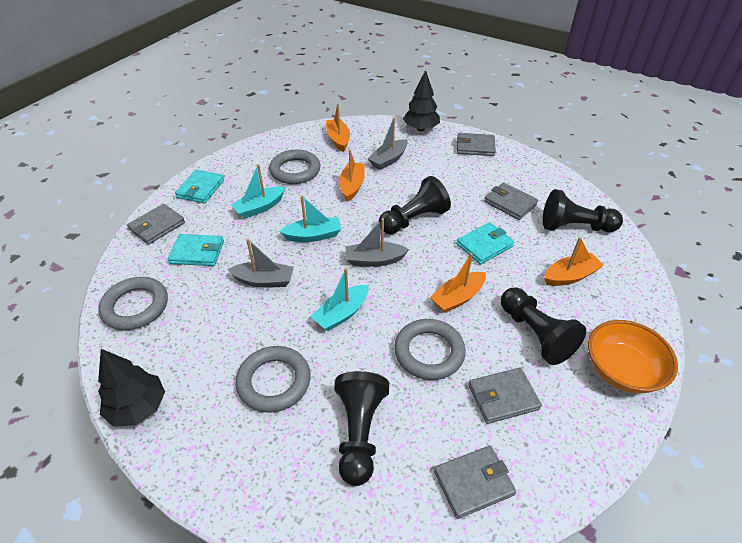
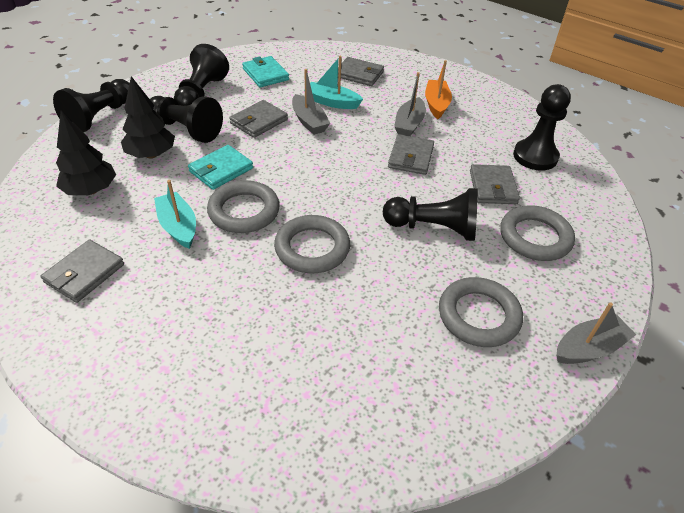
black pawn: [334,371,389,486] [378,176,451,234] [501,288,586,365] [543,189,623,232] = 4 -> [53,79,129,132] [150,96,223,143] [174,44,229,106] [383,188,478,241] [513,84,571,171] = 5
orange boat: [326,103,350,152] [339,149,365,201] [430,253,486,313] [544,237,604,286] = 4 -> [425,60,452,119] = 1
orange bowl: [588,320,678,393] = 1 -> none = 0
turquoise boat: [231,164,285,219] [279,195,341,242] [311,268,369,331] = 3 -> [154,180,196,249] [304,56,363,109] = 2
turquoise wallet: [168,234,224,266] [175,169,224,204] [456,222,514,264] = 3 -> [188,145,253,190] [242,56,289,87] = 2

